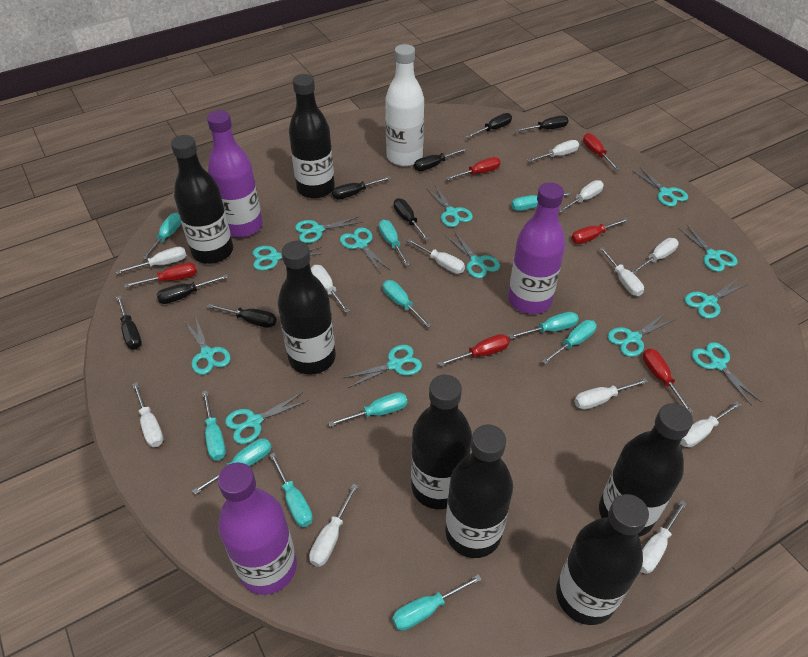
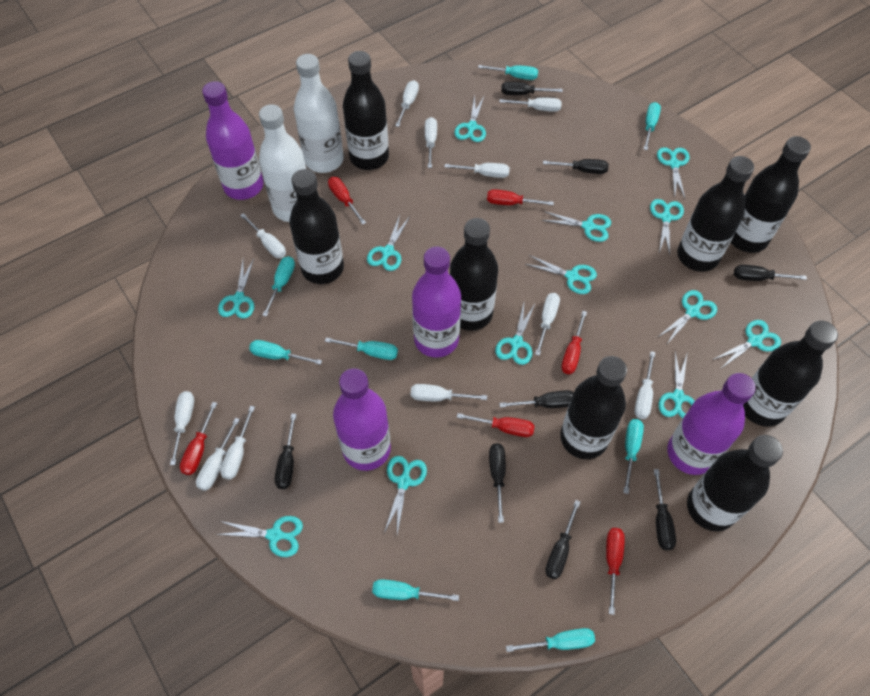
black bottle: [171,135,233,264] [278,241,336,375] [289,74,335,199] [411,375,472,509] [445,424,513,558] [556,494,649,625] [599,403,693,537] = 7 -> [289,169,344,284] [343,51,389,170] [450,218,498,331] [560,356,627,459] [677,156,754,272] [687,435,783,531] [731,136,811,253] [743,320,838,427] = 8
purple bottle: [207,110,263,237] [218,462,297,595] [508,182,565,314] = 3 -> [202,81,264,200] [333,368,391,471] [412,246,461,358] [667,373,756,475] = 4
turquoise screwdriver: [142,213,181,259] [192,438,272,495] [202,390,226,461] [269,453,313,527] [328,392,407,427] [379,220,410,266] [383,280,432,327] [392,574,482,631] [509,312,579,339] [511,192,572,211] [542,320,597,364] = 11 -> [249,340,322,365] [262,256,295,317] [325,338,398,360] [372,579,459,601] [478,65,538,80] [506,628,595,652] [623,419,644,494] [644,102,661,150] = 8
white bottle: [385,44,424,166] = 1 -> [259,104,307,222] [294,54,344,173] = 2
white screwdriver: [116,247,187,274] [132,382,164,447] [309,484,358,567] [311,265,350,313] [407,239,465,274] [528,140,579,162] [559,180,604,212] [574,378,648,410] [599,247,644,296] [631,238,679,274] [640,500,687,574] [680,401,741,447] = 12 -> [170,391,194,465] [196,418,240,491] [220,406,255,480] [240,213,286,258] [395,80,419,127] [411,384,487,401] [425,117,437,168] [444,163,510,178] [500,97,562,112] [535,293,560,356] [634,351,655,419] = 11

